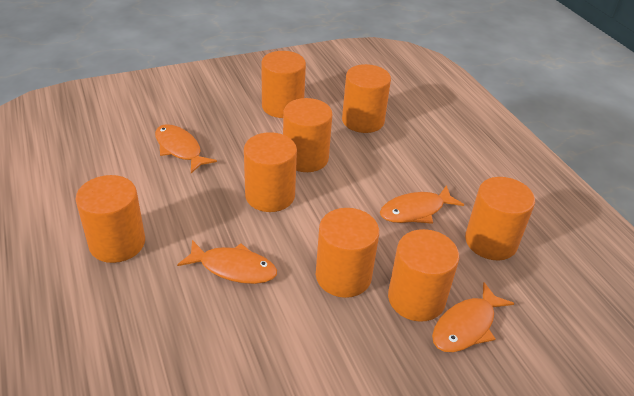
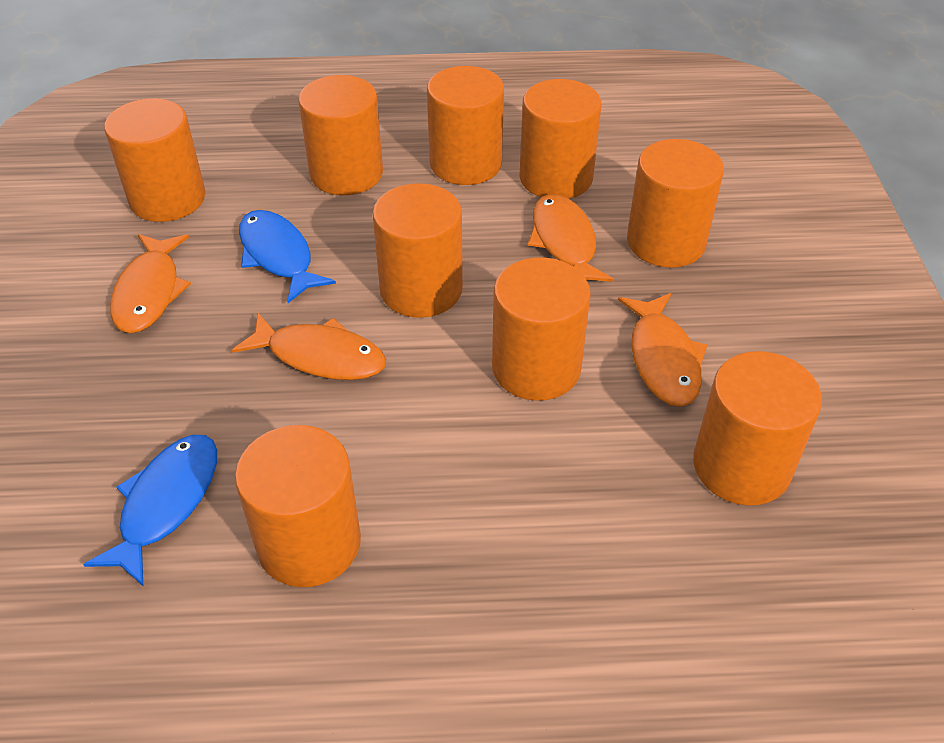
blue fish: none = 0 -> [83,435,217,586] [239,210,336,303] = 2
orange cylinder: [76,175,145,263] [244,132,297,212] [261,51,306,118] [283,98,332,172] [316,208,379,298] [342,64,391,133] [388,229,459,322] [465,177,535,260] = 8 -> [104,98,205,222] [235,425,361,587] [298,75,383,195] [372,183,463,318] [427,66,504,185] [492,257,591,401] [519,79,601,199] [627,139,724,268] [693,351,822,505] = 9

